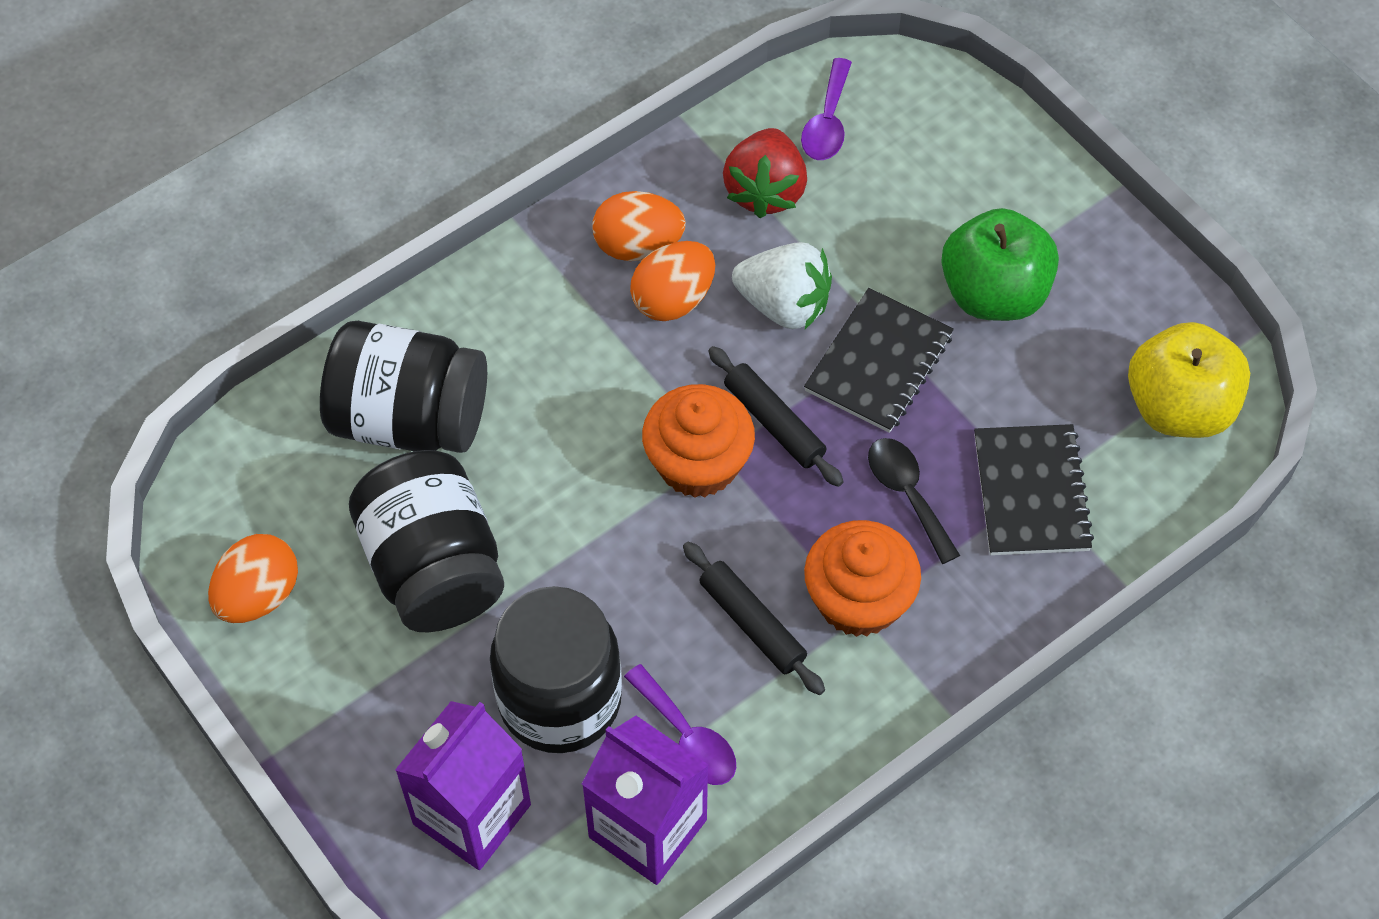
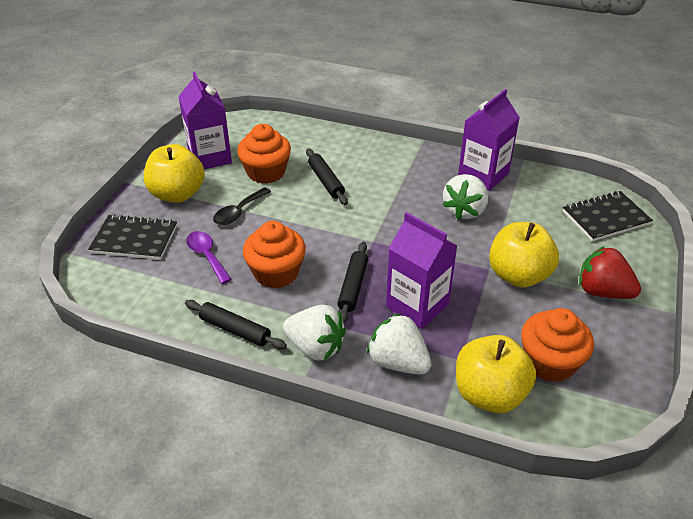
black jar: [320,321,487,453] [349,450,504,632] [490,586,622,753] = 3 -> none = 0
black rolling pin: [683,542,825,695] [708,346,844,487] = 2 -> [185,300,287,349] [306,148,348,205] [337,242,368,323] = 3
green apple: [941,208,1059,321] = 1 -> none = 0
orange cupcake: [642,384,755,498] [804,520,921,637] = 2 -> [237,124,291,184] [243,221,306,288] [521,308,594,382] = 3
orange egg: [208,534,298,623] [592,191,686,261] [630,241,715,321] = 3 -> none = 0
purple carton: [395,701,531,870] [582,716,709,885] = 2 -> [178,71,232,169] [386,212,457,329] [458,89,520,191] = 3
purple spoon: [624,664,736,785] [801,58,852,160] = 2 -> [186,231,232,284] = 1
white strawberry: [732,242,832,329] = 1 -> [283,305,346,361] [367,313,432,375] [442,174,488,220] = 3
yellow apple: [1128,322,1250,438] = 1 -> [144,144,205,203] [456,335,536,413] [489,222,559,288] = 3

